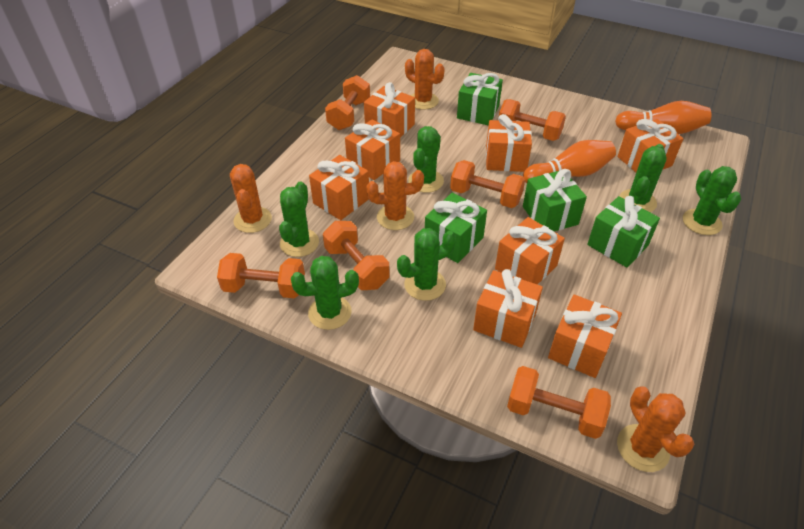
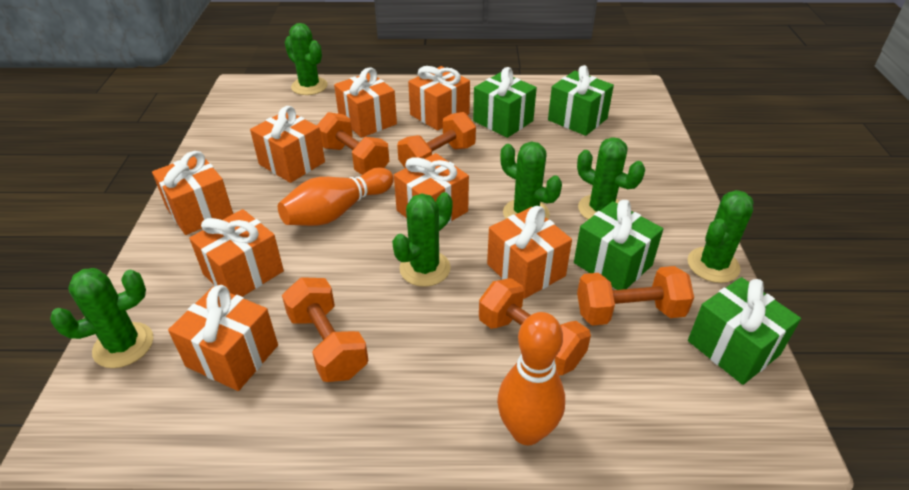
orange cactus: [230,164,272,233] [366,161,424,230] [405,49,444,110] [617,386,694,472] = 4 -> none = 0
orange dumbbell: [217,253,305,298] [323,221,390,290] [325,75,370,130] [450,160,525,208] [499,99,566,141] [507,366,611,439] = 6 -> [282,277,368,382] [317,112,389,175] [397,112,476,168] [479,278,591,375] [577,266,694,326] = 5

